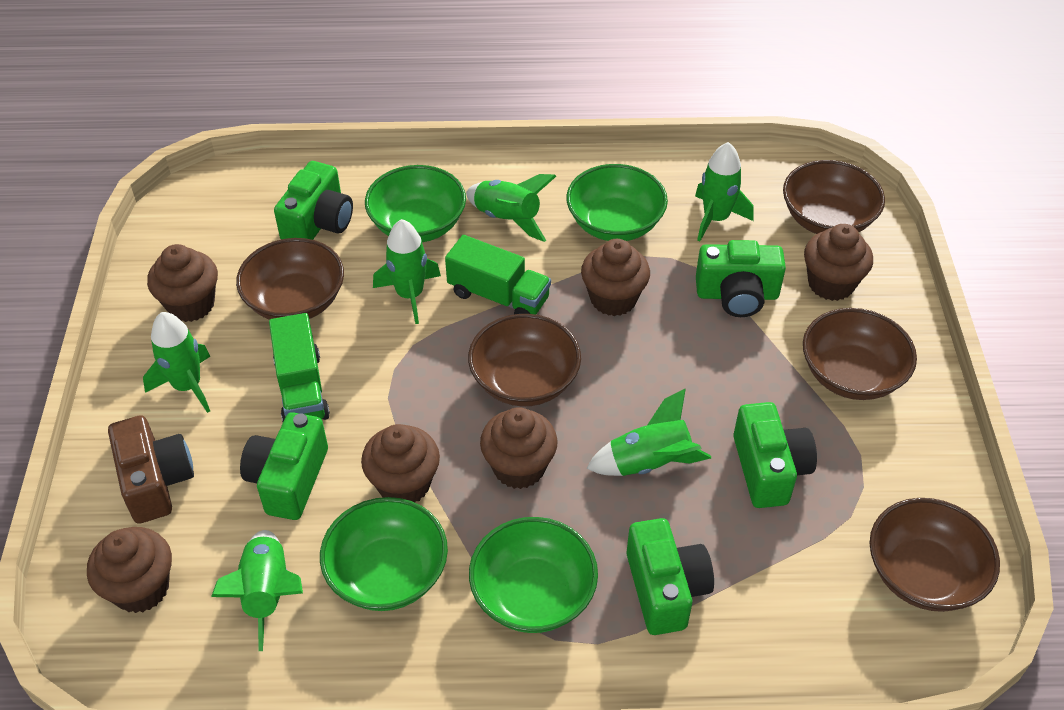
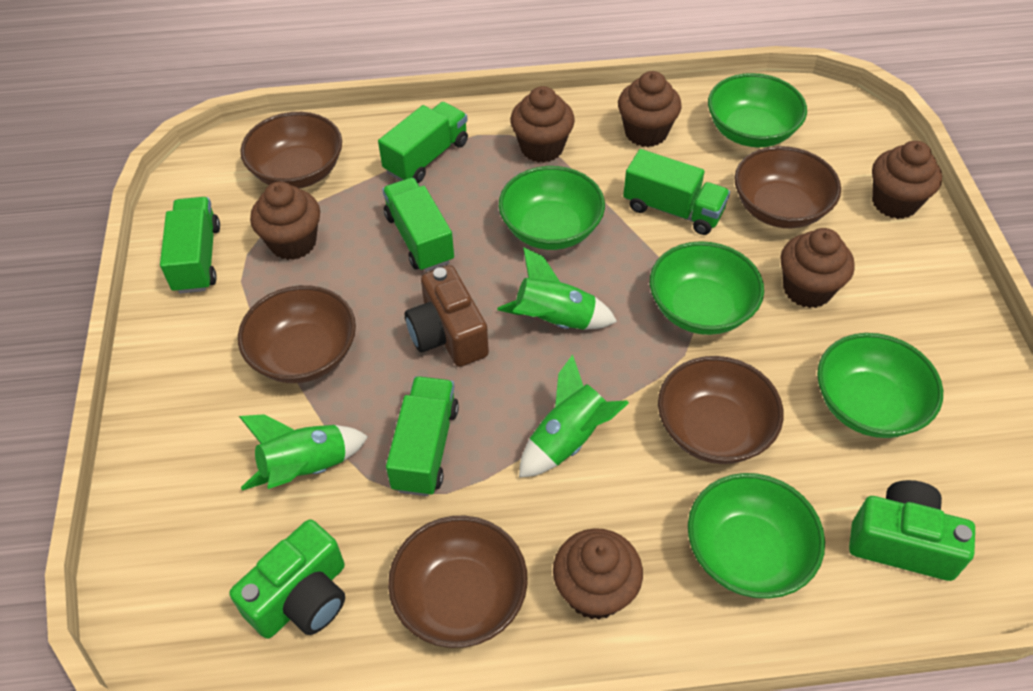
green bowl: [320,497,448,611] [365,165,466,242] [469,517,598,633] [566,164,668,241] = 4 -> [499,166,605,250] [650,241,764,335] [688,473,825,599] [708,73,807,147] [817,333,943,438] = 5
green camera: [240,412,328,520] [274,161,353,240] [627,518,714,635] [696,240,786,317] [733,402,817,508] = 5 -> [229,519,345,639] [849,480,975,581] = 2
green rocket: [143,312,210,413] [211,530,303,651] [373,219,441,324] [466,174,556,242] [586,389,711,476] [695,142,754,241] = 6 -> [239,414,368,491] [497,247,617,330] [519,354,629,478] = 3
green truck: [269,313,330,422] [445,235,551,315] = 2 -> [160,197,220,294] [378,102,468,183] [382,178,454,272] [386,376,459,496] [623,149,730,235] = 5

